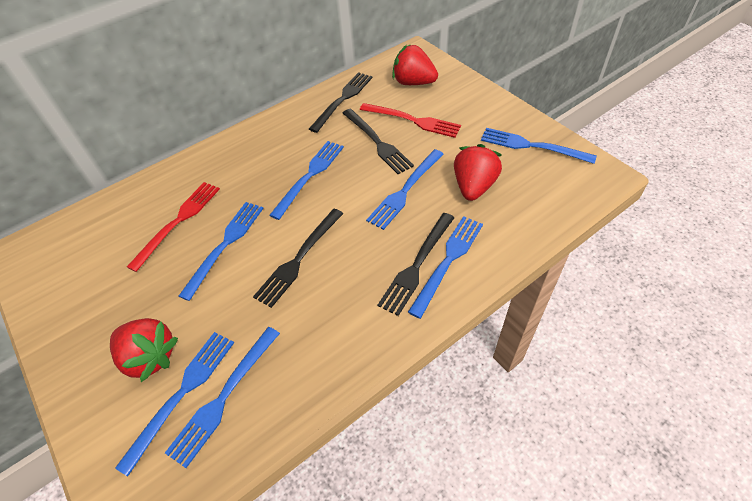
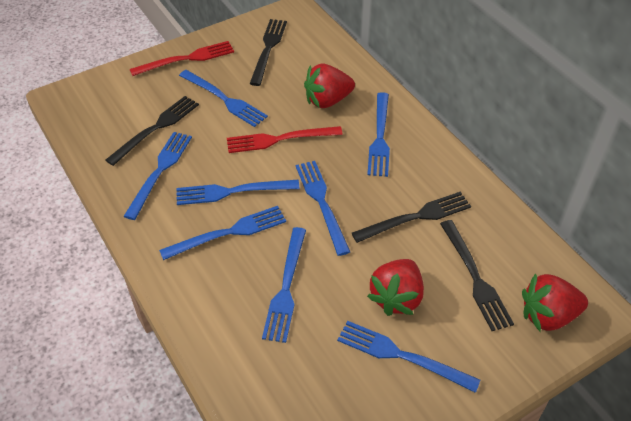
blue fork: [115,332,234,476] [165,327,280,468] [179,202,264,301] [269,141,344,220] [366,149,443,230] [408,216,483,319] [481,128,597,164] = 7 -> [123,132,192,220] [159,206,286,260] [176,180,300,205] [179,70,268,127] [262,227,306,343] [296,161,350,256] [337,321,480,393] [367,92,390,177] = 8

